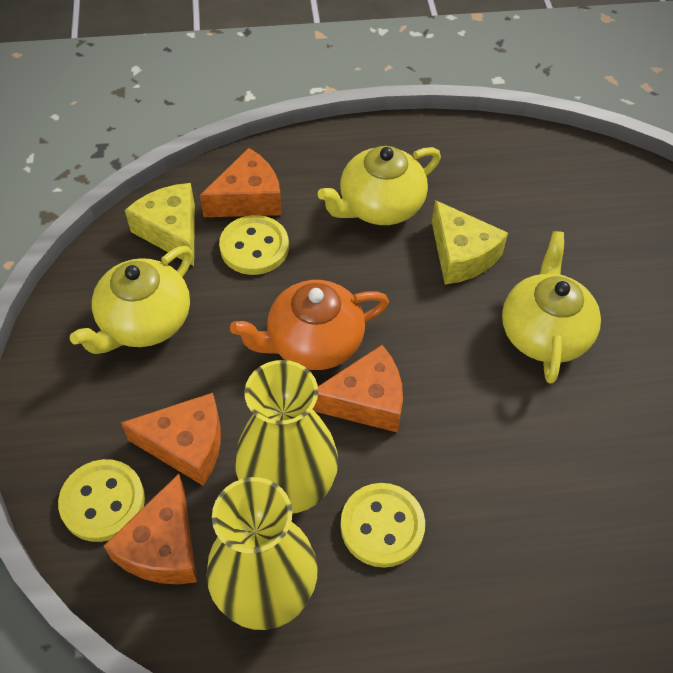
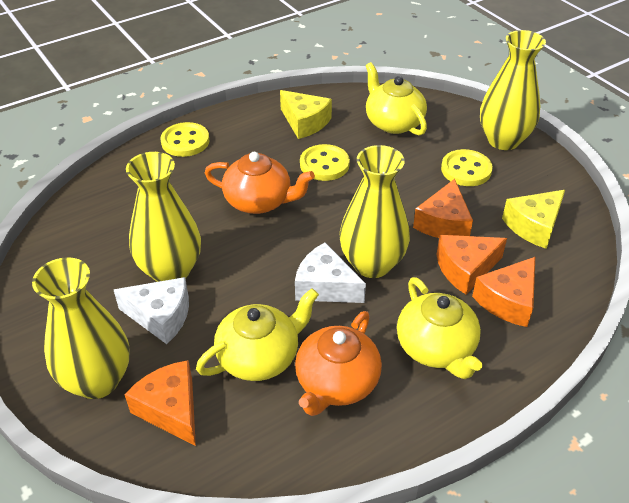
orange teapot: [230,280,389,370] = 1 -> [205,152,315,214] [295,311,382,416] = 2
white cheese: none = 0 -> [114,277,189,344] [295,242,366,303] = 2
yellow vase: [207,477,318,630] [235,360,338,514] = 2 -> [32,257,130,399] [126,152,201,282] [339,145,410,278] [480,30,546,150] = 4

